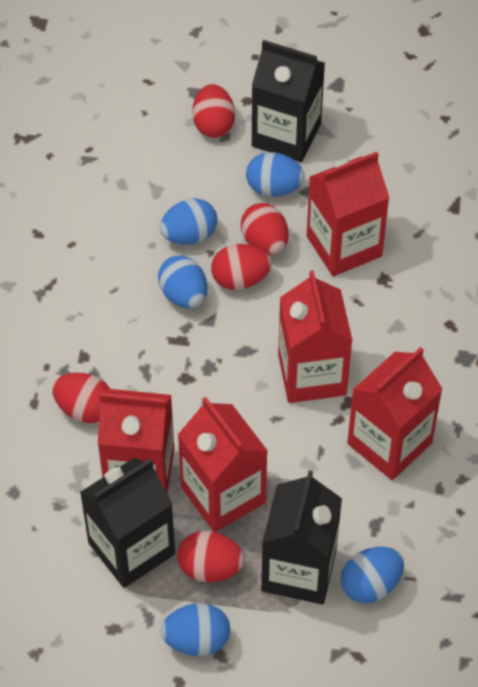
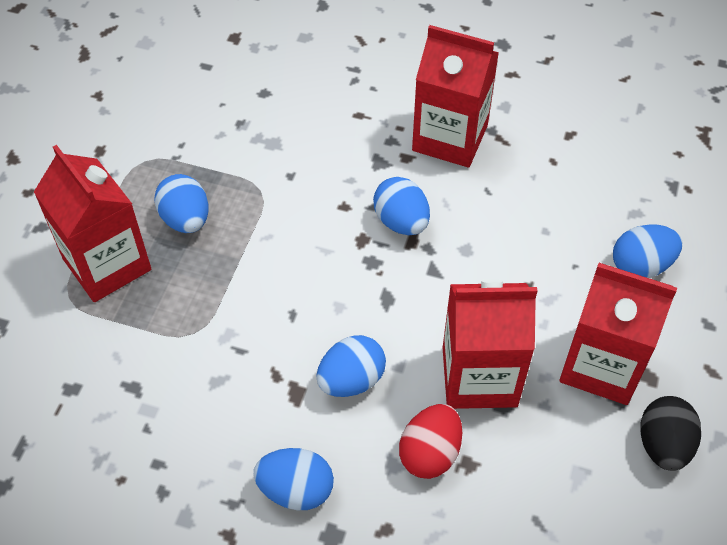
black carton: [80,458,175,588] [252,40,325,162] [261,470,342,604] = 3 -> none = 0
black egg: none = 0 -> [640,396,701,471] = 1
red carton: [98,389,174,493] [178,397,268,532] [278,270,353,403] [307,152,390,276] [347,347,443,480] = 5 -> [34,145,151,302] [412,25,499,168] [443,279,537,409] [559,263,677,405] = 4
red egg: [52,373,110,423] [177,531,245,582] [192,84,235,138] [211,244,272,290] [241,203,289,255] = 5 -> [399,404,462,479] = 1

